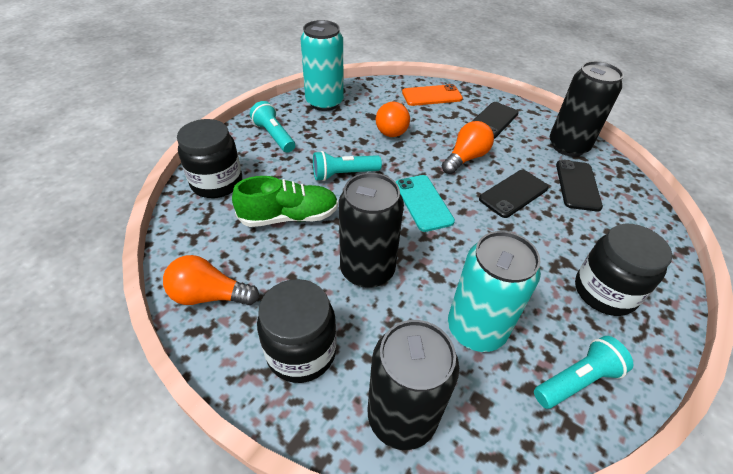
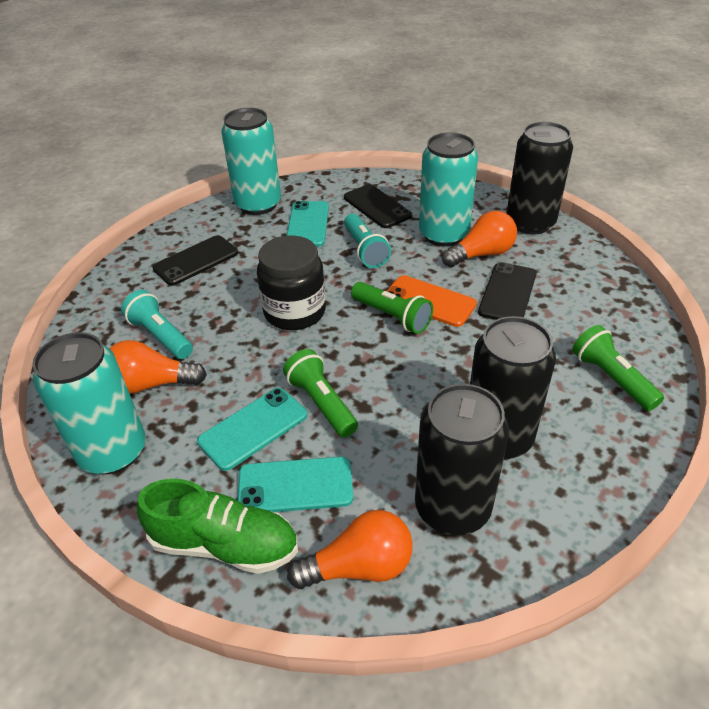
black jar: [177,119,242,198] [257,279,337,383] [575,224,672,316] = 3 -> [257,236,326,330] = 1
green flashlight: none = 0 -> [283,349,358,437] [351,282,433,334] [572,325,664,411] = 3
turquoise can: [301,20,344,111] [448,231,541,352] = 2 -> [32,332,146,474] [221,108,281,215] [419,132,478,247] = 3
turquoise flashlight: [250,101,295,153] [313,151,382,181] [534,336,633,409] = 3 -> [121,290,193,359] [344,214,391,268] = 2
turquoise phone: [396,175,455,232] = 1 -> [197,388,307,471] [237,457,353,512] [286,201,329,247] = 3

